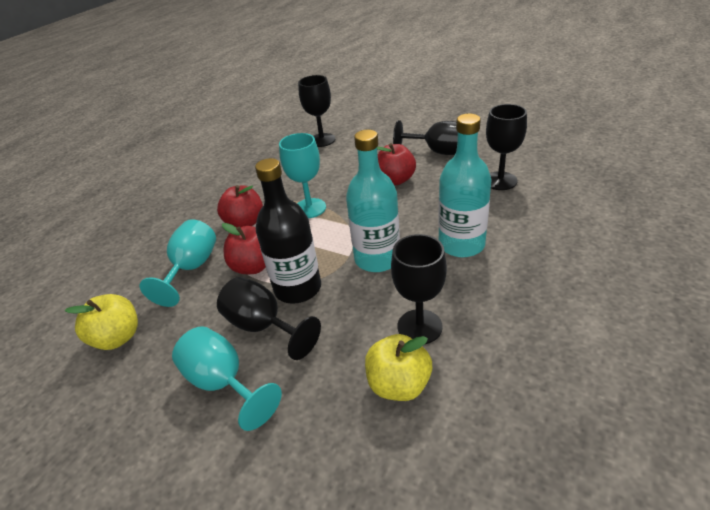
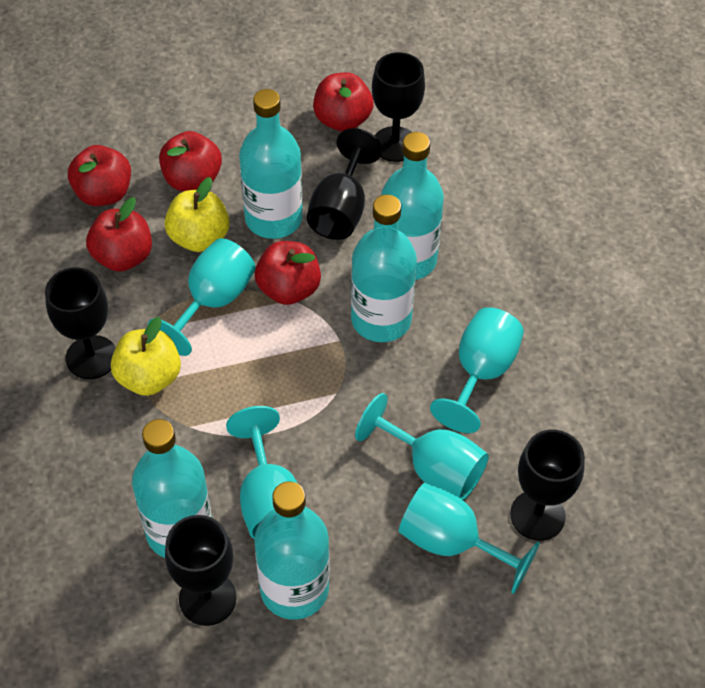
black bottle: [255,158,321,304] = 1 -> none = 0
red apple: [217,185,263,227] [222,223,266,274] [377,143,416,185] = 3 -> [68,145,131,206] [86,197,152,272] [159,131,222,191] [255,241,321,305] [313,72,373,132] = 5
turquoise bottle: [346,130,400,272] [438,114,492,257] = 2 -> [132,419,212,558] [239,89,303,239] [254,481,330,620] [351,195,417,342] [381,132,444,280] = 5
turquoise goblet: [140,219,216,307] [172,326,282,431] [279,133,326,218] = 3 -> [148,238,255,356] [226,406,298,539] [355,393,489,500] [399,483,540,594] [430,307,524,433] = 5

